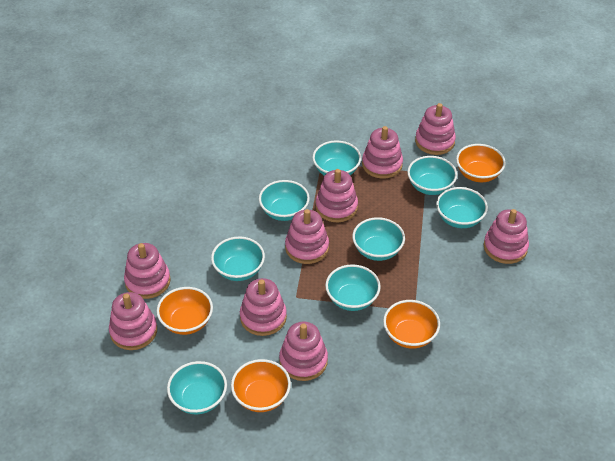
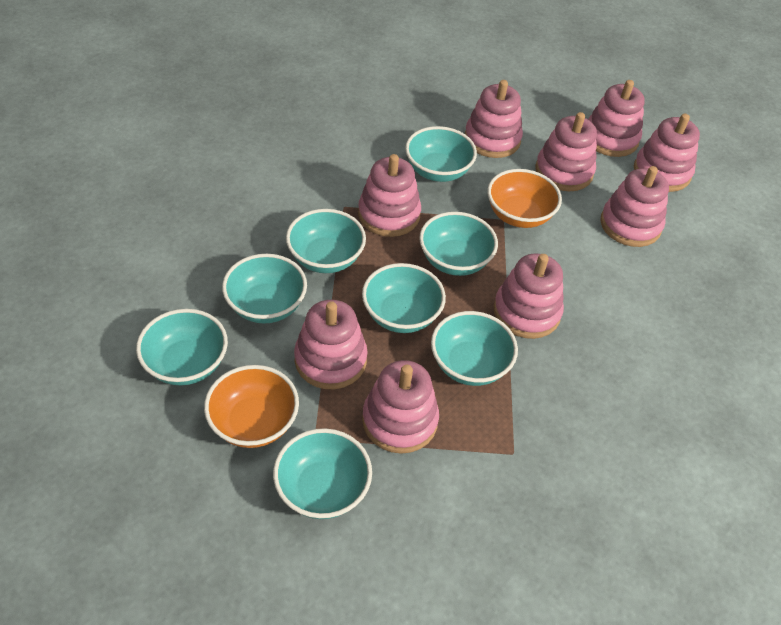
orange bowl: [157,287,213,335] [231,359,291,412] [383,300,440,349] [456,144,506,182] = 4 -> [204,365,299,448] [487,169,562,228] = 2

